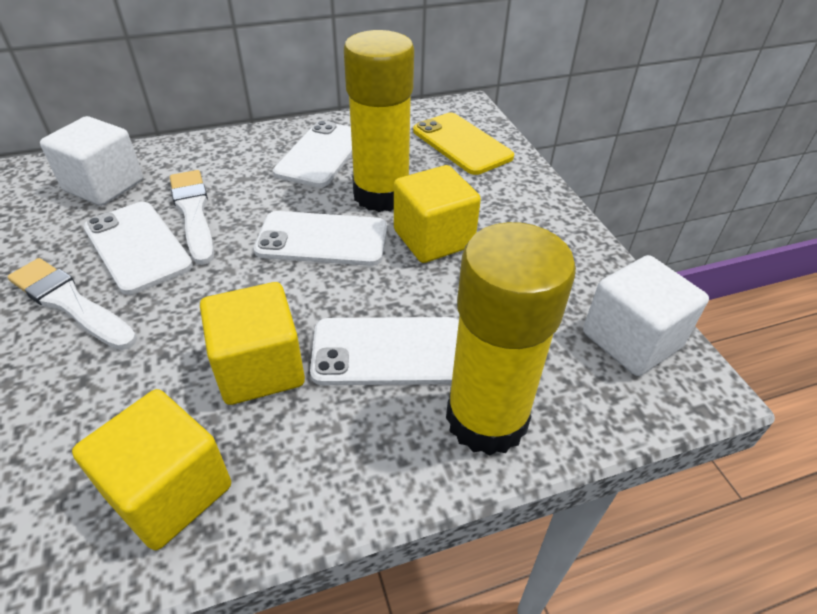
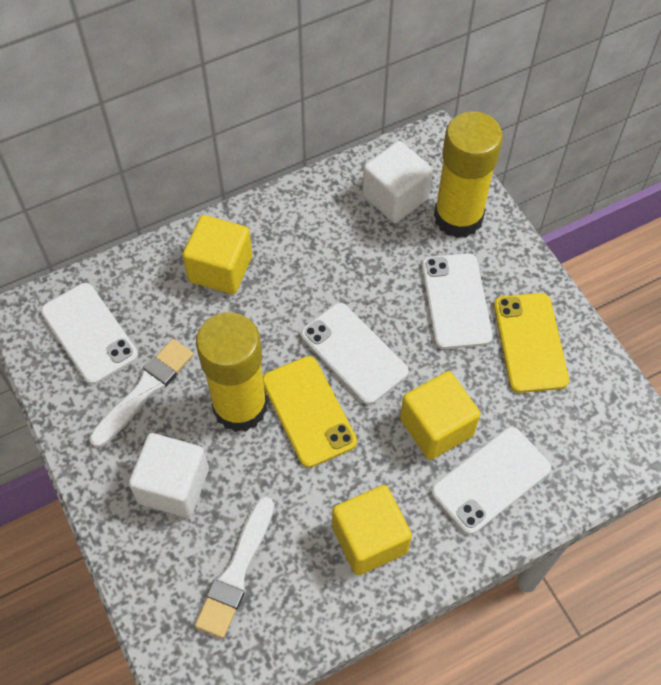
yellow phone: [413,113,514,175] = 1 -> [263,356,357,468] [494,293,569,393] = 2

